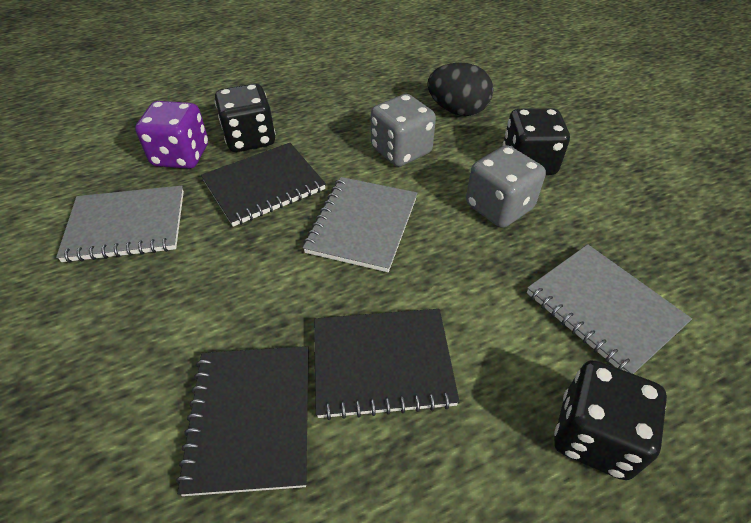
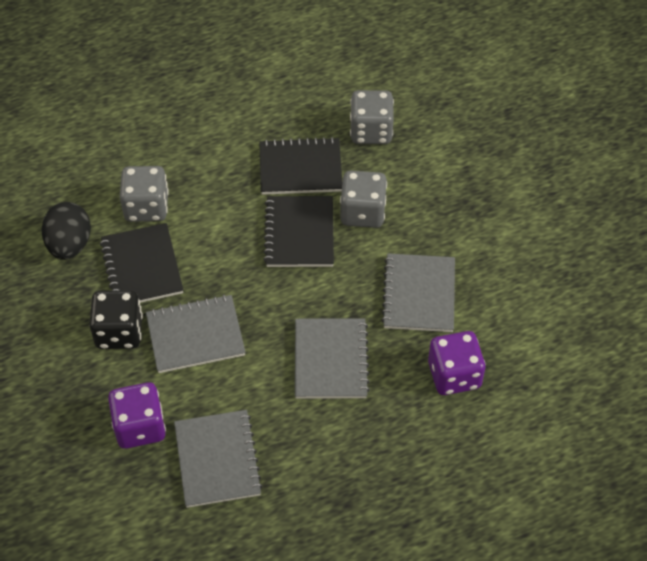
black dice: [215,83,275,152] [503,108,570,175] [554,360,667,480] = 3 -> [89,290,143,349] = 1
grey dice: [371,94,436,167] [466,145,546,228] = 2 -> [120,166,169,222] [340,170,387,228] [350,90,394,144] = 3
grey notebook: [56,186,184,263] [303,177,417,272] [527,244,692,374] = 3 -> [146,295,246,373] [174,410,263,508] [295,318,370,399] [381,253,455,332] = 4
purple dice: [135,101,208,169] = 1 -> [108,382,166,449] [428,331,486,395] = 2

